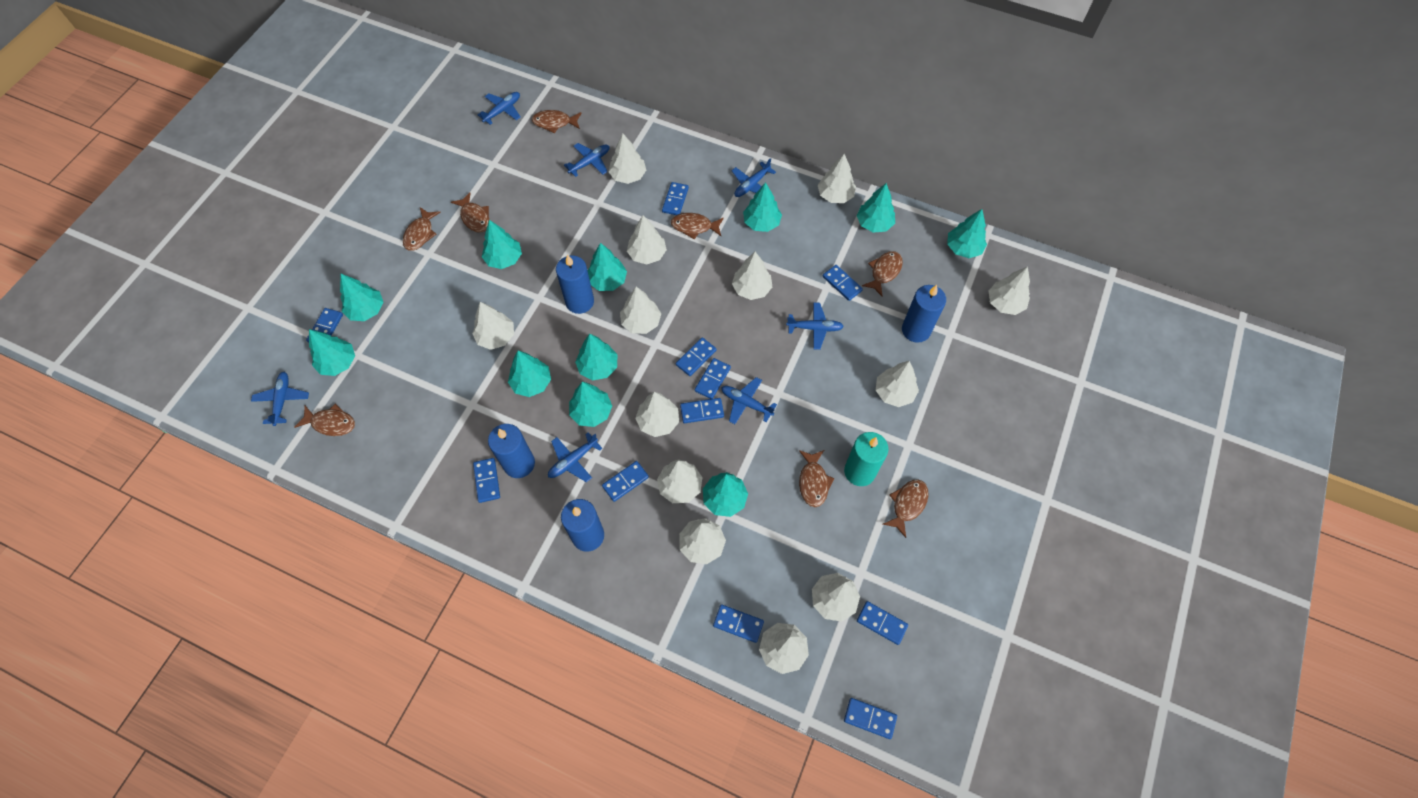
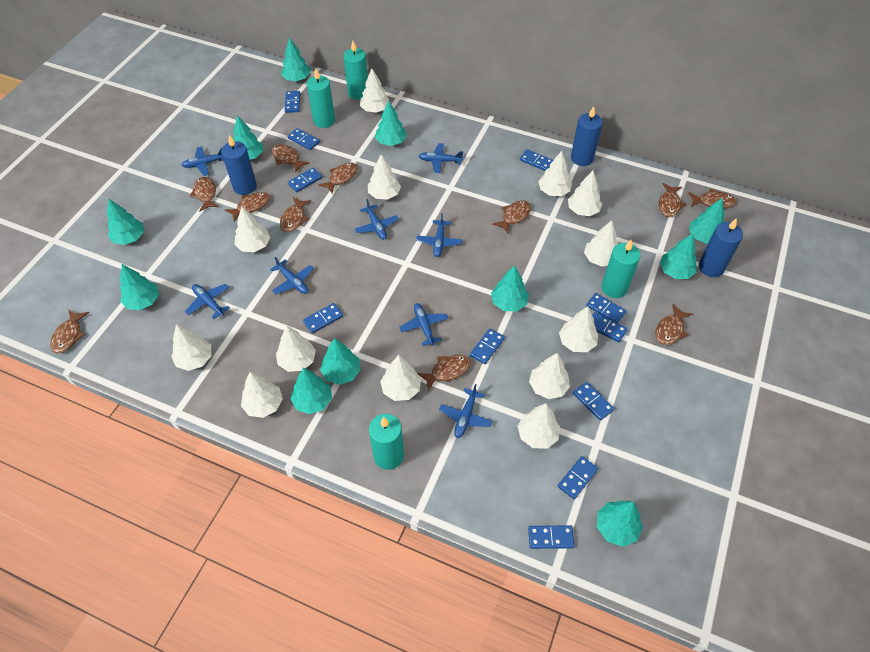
blue candle: [488,424,535,478] [556,254,594,314] [561,499,604,552] [902,285,946,343] = 4 -> [221,135,257,195] [571,106,603,166] [699,218,743,277] = 3
blue plane: [251,372,309,426] [478,92,521,125] [548,432,602,482] [564,143,609,177] [721,377,777,424] [732,158,776,197] [786,302,844,350] = 7 -> [181,147,224,176] [185,284,230,319] [270,257,314,295] [355,199,399,240] [399,303,448,346] [416,213,462,257] [419,143,463,173] [439,384,492,438] = 8
brown fish: [295,404,355,436] [403,207,441,251] [451,192,489,233] [532,110,581,133] [671,213,724,239] [799,450,834,507] [862,251,903,296] [883,479,929,538] = 8 -> [50,310,89,353] [190,177,219,212] [225,192,270,222] [272,144,310,172] [280,197,311,232] [318,163,358,194] [417,355,471,391] [492,200,531,233] [655,304,693,345] [659,183,686,217] [688,189,736,208] = 11
turquoise candle: [844,432,888,486] = 1 -> [307,69,335,128] [343,41,368,100] [369,414,404,470] [602,240,640,298] = 4

